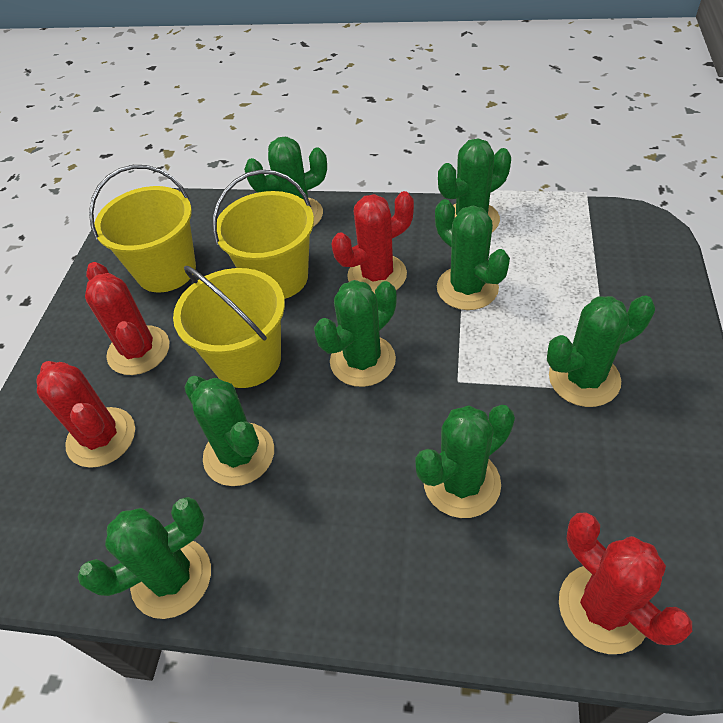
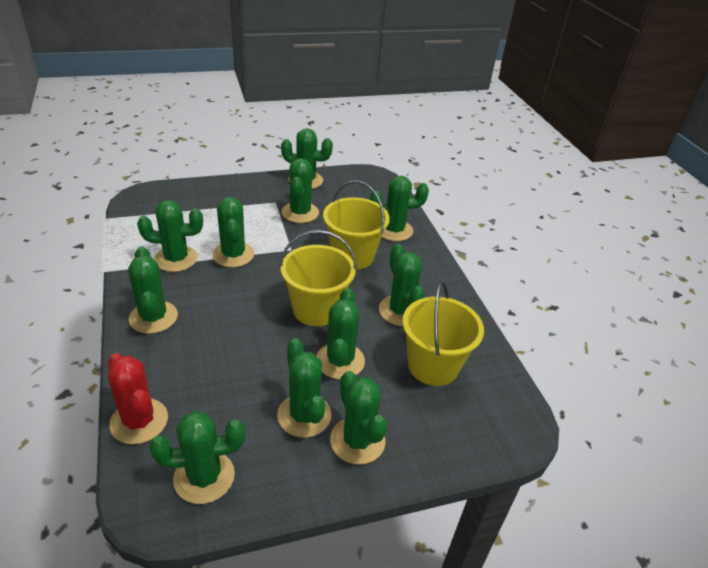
green cactus: [78,497,211,619] [184,376,274,486] [244,137,327,227] [314,280,397,387] [415,405,515,518] [435,199,510,310] [438,138,511,232] [547,296,655,407] = 8 -> [128,246,178,334] [137,200,203,272] [149,411,245,504] [212,197,254,267] [277,338,331,438] [281,128,333,189] [282,158,319,223] [316,288,365,379] [330,371,387,465] [370,176,429,241] [379,244,425,326] = 11
red cactus: [36,361,135,468] [85,262,169,375] [332,191,414,293] [559,512,692,654] = 4 -> [108,353,168,444] = 1

